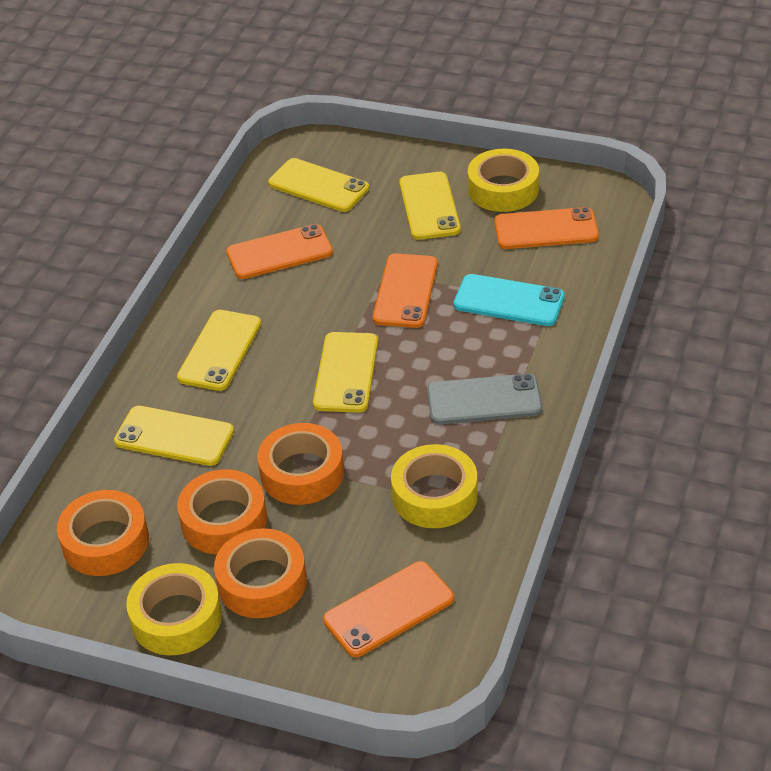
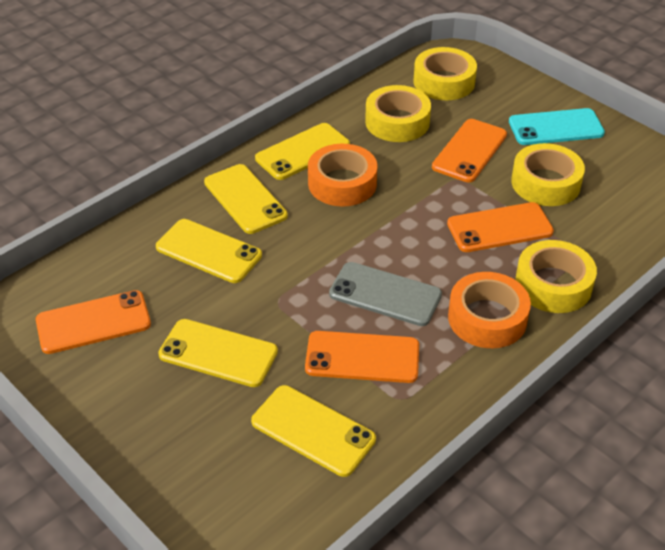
orange tape: [57,490,149,576] [177,469,267,554] [214,528,307,618] [258,423,344,505] = 4 -> [308,144,378,207] [448,272,531,348] = 2
yellow tape: [126,563,222,655] [391,444,478,528] [468,149,539,212] = 3 -> [365,85,431,142] [414,47,477,100] [511,143,585,206] [515,240,597,313] = 4

